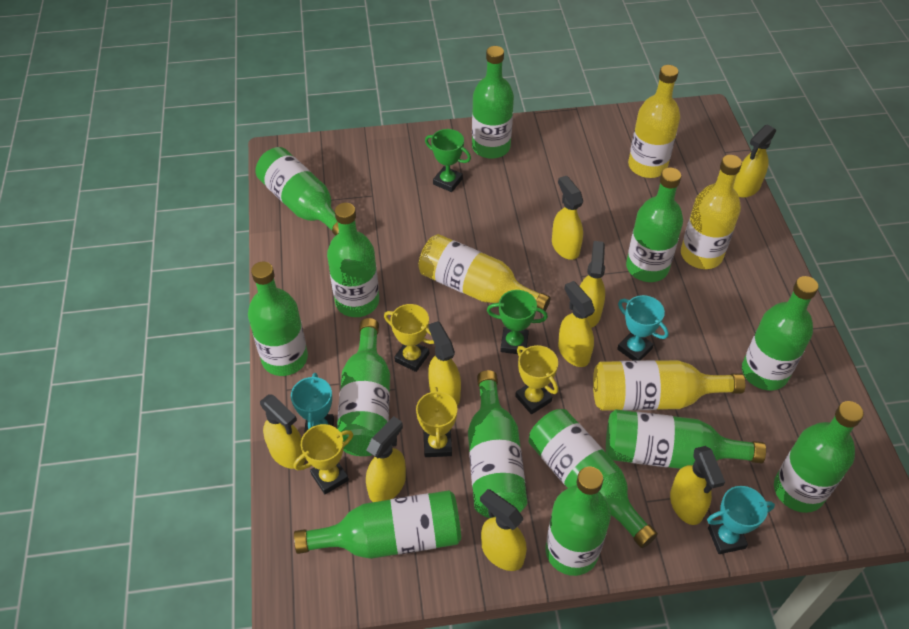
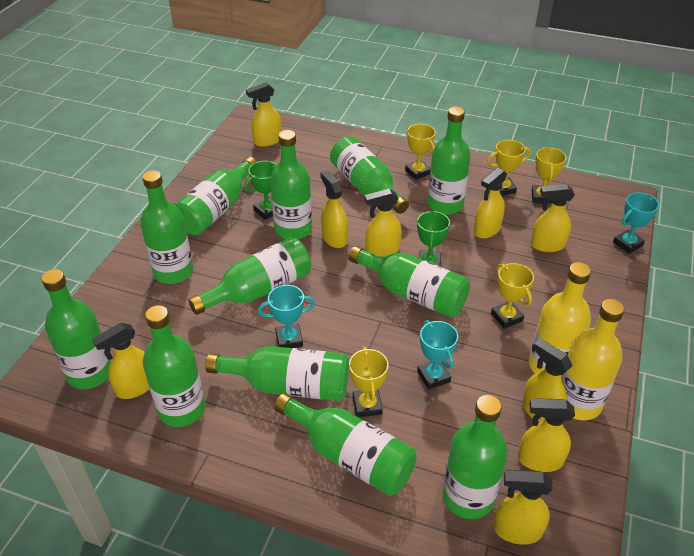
green bottle: [248,262,308,376] [255,147,339,236] [294,490,461,559] [327,203,379,317] [337,318,390,456] [468,370,527,518] [472,46,514,159] [528,409,658,548] [546,467,611,576] [606,409,766,469] [626,168,683,282] [742,276,819,390] [774,401,864,513] = 13 -> [42,269,111,389] [140,170,193,284] [143,305,205,427] [175,157,257,235] [189,237,311,315] [205,346,349,401] [270,130,312,239] [274,393,417,496] [330,136,409,214] [348,246,470,318] [428,106,471,215] [443,395,508,519] = 12
yellow bottle: [418,234,551,312] [593,360,745,411] [628,65,680,178] [681,155,742,269] = 4 -> [529,262,591,374] [561,299,625,420] = 2
yellow trophy: [294,424,353,494] [384,304,434,372] [416,387,457,457] [515,345,558,414] = 4 -> [349,347,389,417] [405,124,436,180] [487,140,531,196] [491,263,534,329] [532,147,566,204] = 5

